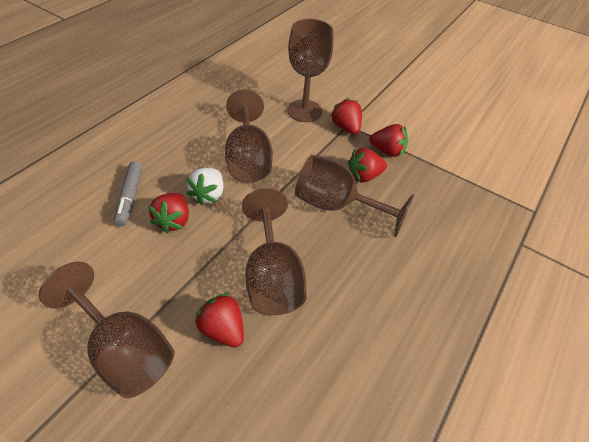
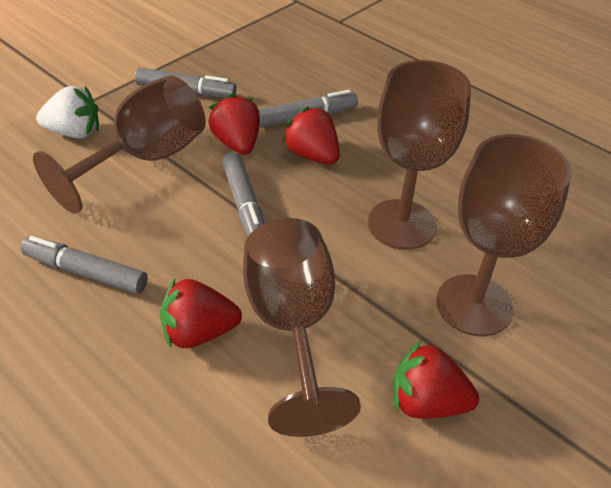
brown goblet: [39,262,174,398] [225,89,273,183] [242,188,307,315] [287,19,334,122] [295,155,414,237] = 5 -> [33,75,206,213] [243,218,361,437] [368,60,471,250] [436,134,572,336] = 4
grey marker: [114,161,142,227] = 1 -> [20,236,148,294] [135,67,237,98] [222,152,265,236] [258,90,358,127] = 4
red strawberry: [148,193,189,233] [195,293,244,348] [331,98,362,135] [348,148,387,182] [369,124,408,157] = 5 -> [160,278,242,348] [208,94,260,155] [282,106,340,164] [393,341,479,419] = 4

